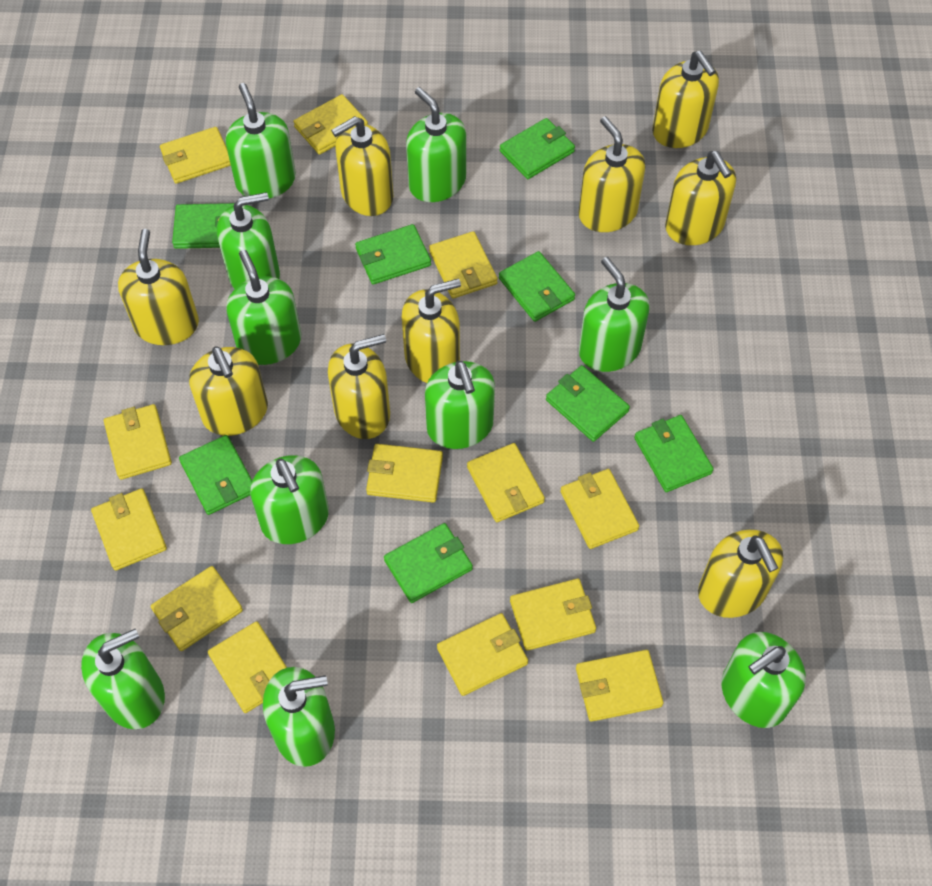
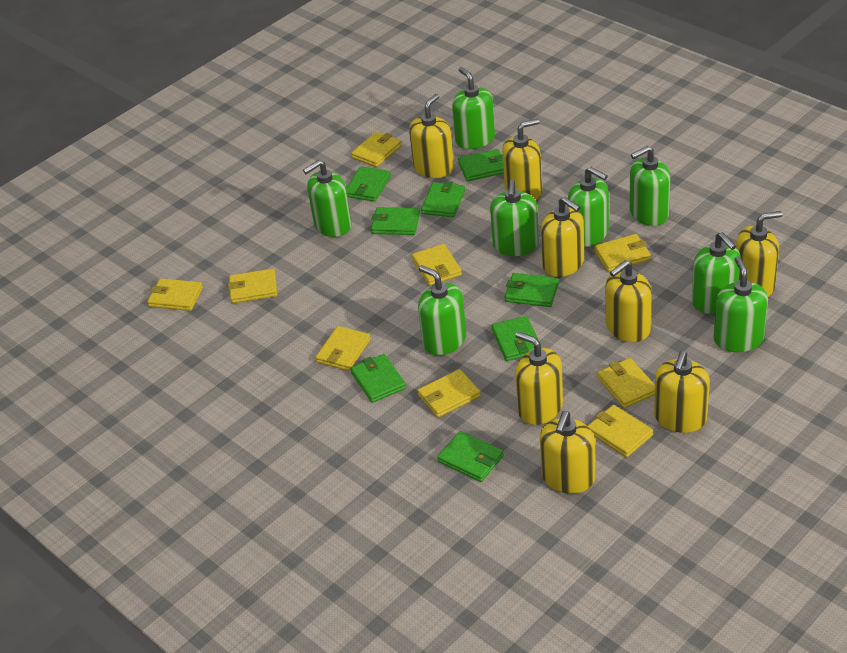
green soap dispenser: [81,629,165,729] [217,192,280,289] [226,83,296,198] [226,250,301,365] [250,455,329,544] [263,667,335,767] [406,87,466,202] [425,361,495,449] [579,257,650,372] [722,632,806,728] = 10 -> [303,160,352,237] [418,265,466,355] [452,67,495,149] [490,180,539,256] [568,167,609,247] [629,146,670,226] [692,232,741,314] [713,256,768,352] = 8
yellow soap dispenser: [118,229,199,345] [189,346,268,436] [328,334,390,439] [331,116,393,216] [402,278,461,383] [579,116,645,232] [652,51,719,148] [665,151,736,245] [698,530,783,618] = 9 -> [409,94,454,178] [502,119,542,200] [515,332,563,425] [540,411,596,494] [541,197,584,277] [606,260,652,342] [654,351,710,433] [736,211,782,297] = 8
yellow wallet: [91,488,167,571] [104,404,172,480] [151,566,243,651] [160,127,231,184] [208,621,287,713] [293,94,368,155] [366,444,443,503] [429,231,498,299] [437,613,528,696] [467,443,545,522] [510,579,596,651] [560,469,639,549] [576,650,663,721] = 13 -> [147,278,203,311] [228,269,277,303] [315,326,371,371] [351,132,401,167] [412,244,462,286] [417,369,481,417] [588,405,653,457] [594,234,651,272] [597,358,655,408] = 9

